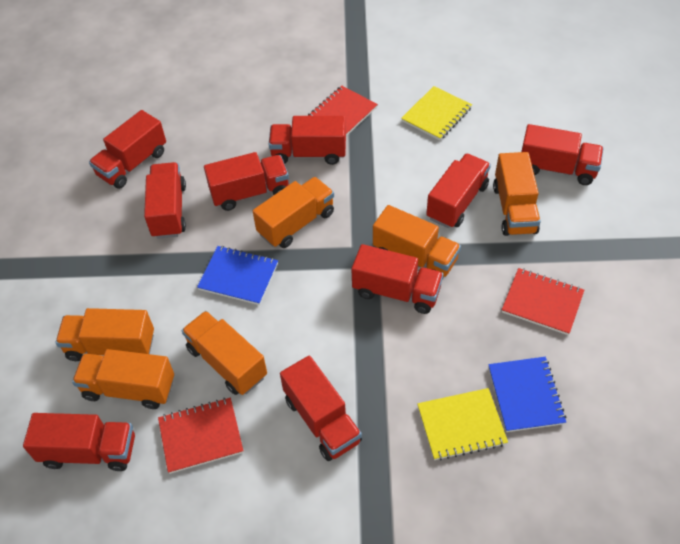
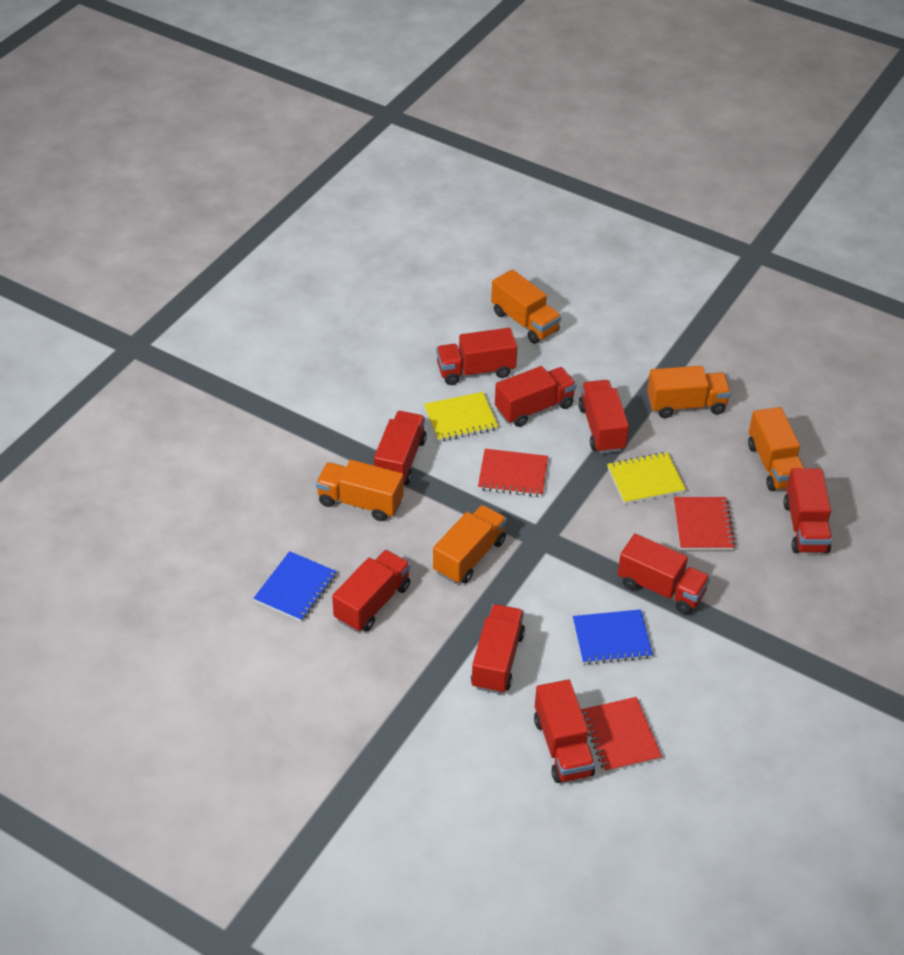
orange truck: [56,308,154,361] [72,349,174,409] [182,311,267,395] [253,177,334,248] [373,205,461,280] [493,152,541,236] = 6 -> [316,460,404,521] [433,505,507,584] [491,269,561,344] [647,366,731,418] [748,407,804,491] = 5

